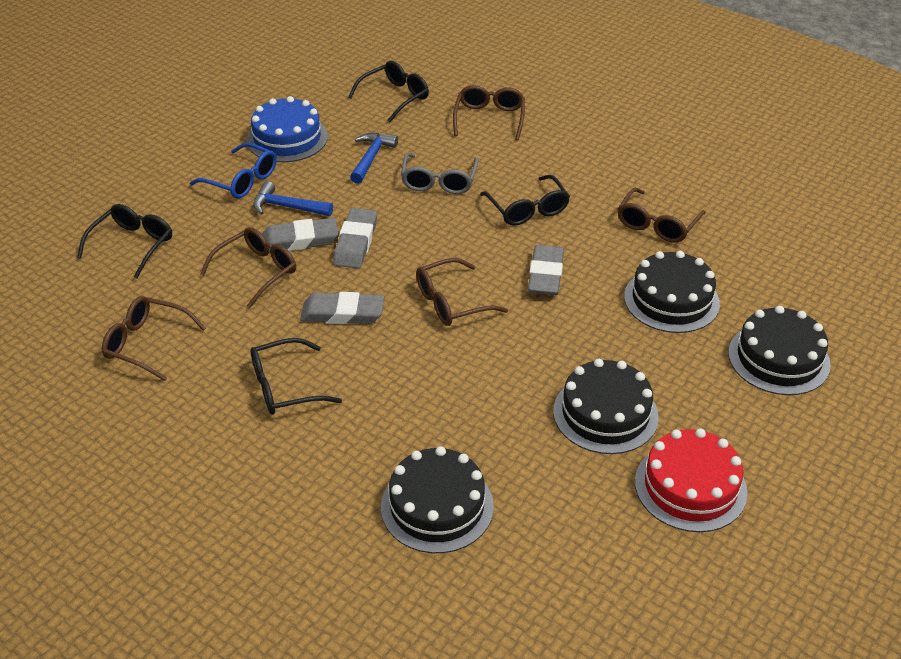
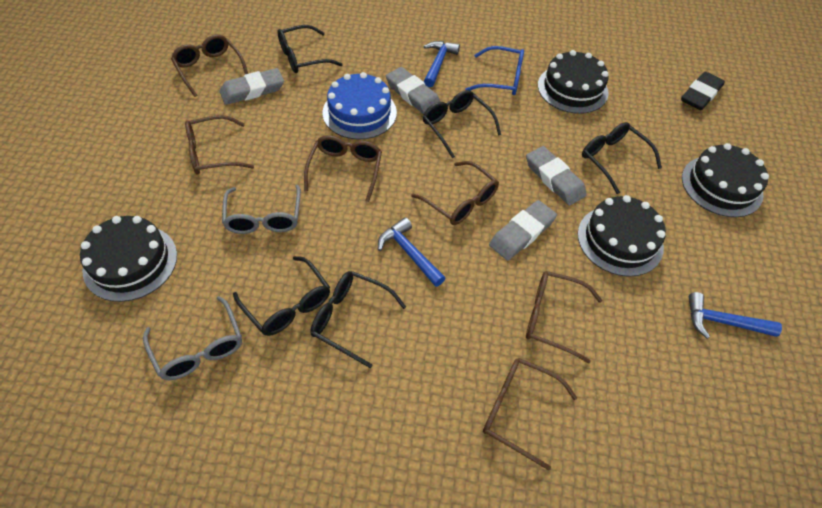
black eraser: none = 0 -> [681,71,725,110] = 1
black glasses: [77,204,172,278] [251,338,342,415] [348,61,429,122] [480,175,570,226] = 4 -> [233,256,330,336] [278,25,343,73] [310,271,406,368] [423,90,501,158] [582,122,662,194] = 5
blue hammer: [253,181,333,216] [350,133,398,184] = 2 -> [378,217,445,287] [424,41,460,87] [689,292,782,339] = 3
brown glasses: [102,296,206,381] [200,227,296,308] [416,258,508,326] [453,85,525,140] [618,188,706,243] = 5 -> [171,35,248,97] [185,115,254,175] [304,135,382,202] [411,161,499,225] [483,358,577,470] [526,271,602,363] = 6
grey glasses: [401,153,479,194] = 1 -> [143,296,242,380] [222,185,301,234] = 2
red cake: [635,429,748,532] = 1 -> none = 0

